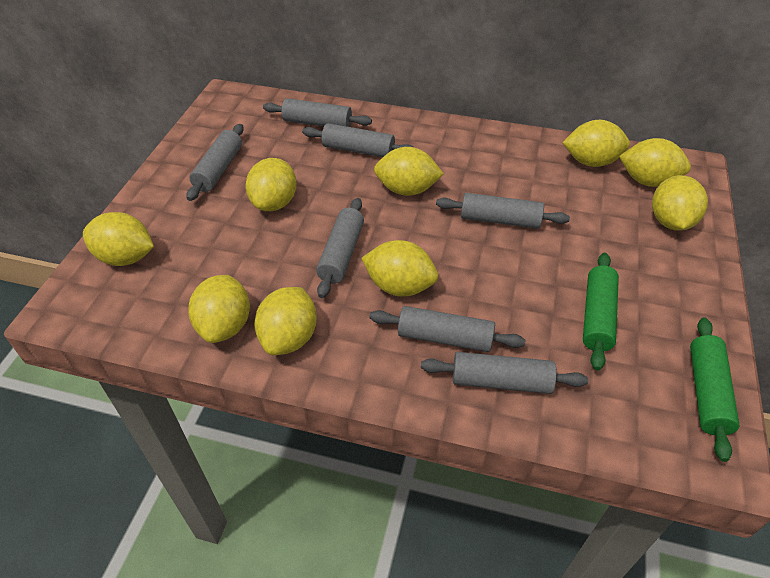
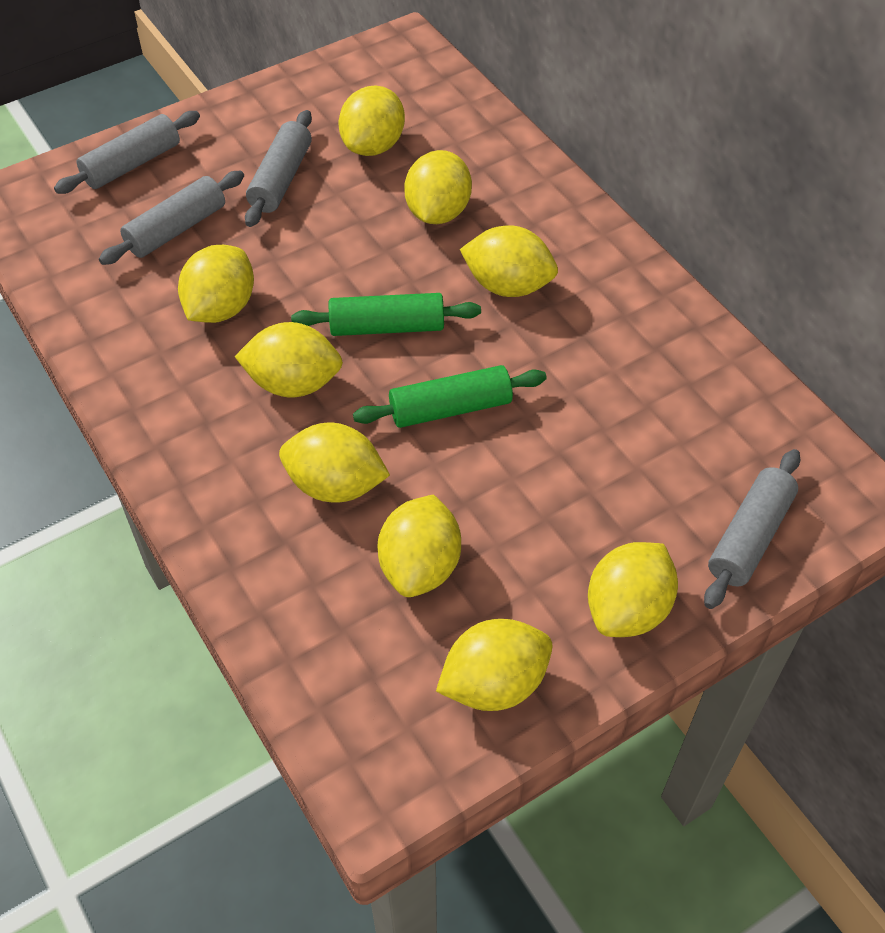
grey rolling pin: [186,124,244,201] [263,98,372,127] [302,123,413,157] [316,198,364,298] [369,306,526,352] [421,352,588,394] [436,193,570,229] = 7 -> [54,111,200,194] [99,171,244,265] [245,110,312,227] [704,449,800,609] = 4

